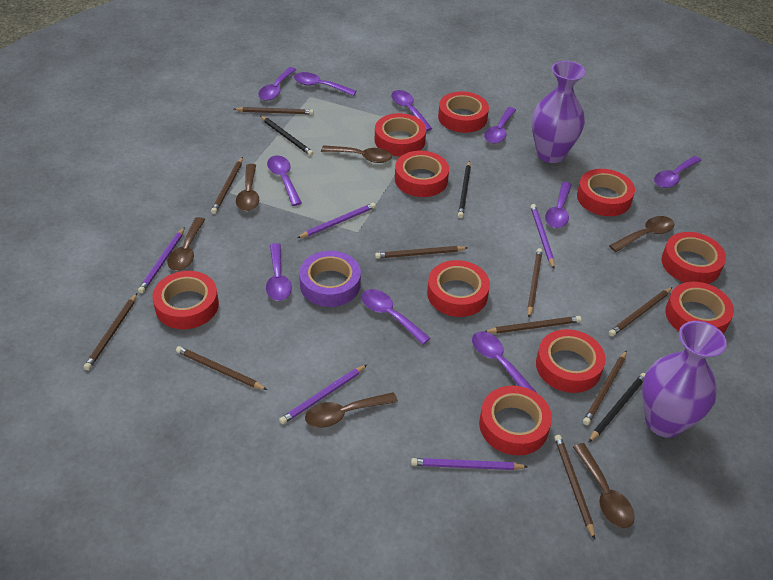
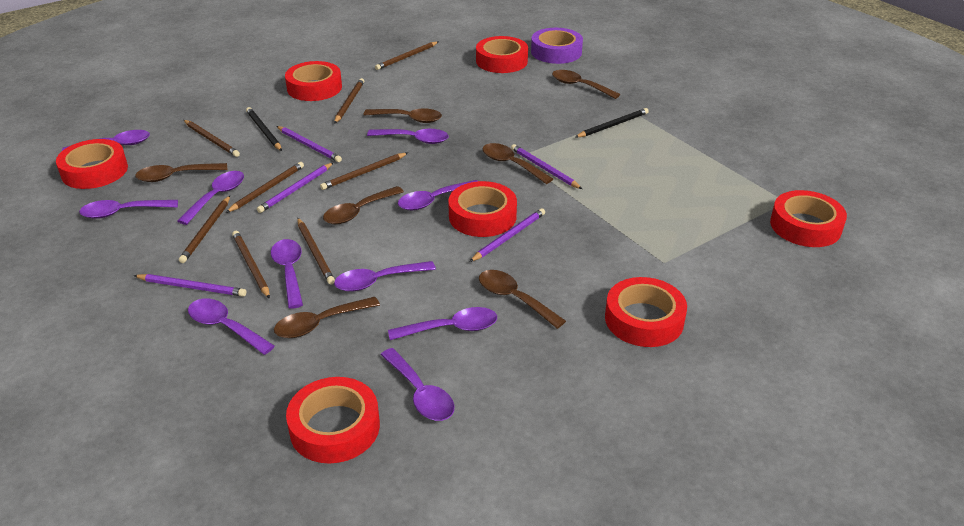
black pencil: [260,116,313,156] [458,161,471,218] [589,373,645,442] = 3 -> [246,107,282,151] [575,108,649,137] = 2
brown pencil: [84,293,137,370] [176,346,267,390] [211,157,243,214] [234,107,314,115] [375,246,468,259] [484,316,581,334] [527,248,543,317] [554,435,595,540] [583,350,627,425] [609,287,673,336] = 10 -> [179,196,230,263] [184,120,240,157] [226,162,304,213] [232,231,270,299] [297,218,335,285] [320,153,408,190] [334,78,364,124] [375,42,438,70] = 8
brown spoon: [167,217,205,271] [236,164,259,211] [305,392,398,428] [321,145,392,163] [573,443,635,528] [609,216,675,252] = 6 -> [135,163,228,182] [274,297,380,338] [323,186,404,224] [363,108,442,123] [479,270,566,329] [483,143,553,184] [552,70,620,99] = 7
purple vase: [532,61,586,163] [642,321,727,438] = 2 -> none = 0
red tape: [152,271,219,329] [375,113,426,157] [395,151,449,197] [427,260,490,317] [438,91,489,133] [479,386,552,455] [536,329,606,393] [577,169,635,216] [662,232,726,284] [665,282,734,334] = 10 -> [56,139,128,189] [285,61,342,101] [286,377,380,463] [448,181,517,237] [476,36,528,73] [605,277,687,347] [770,190,847,247] = 7

